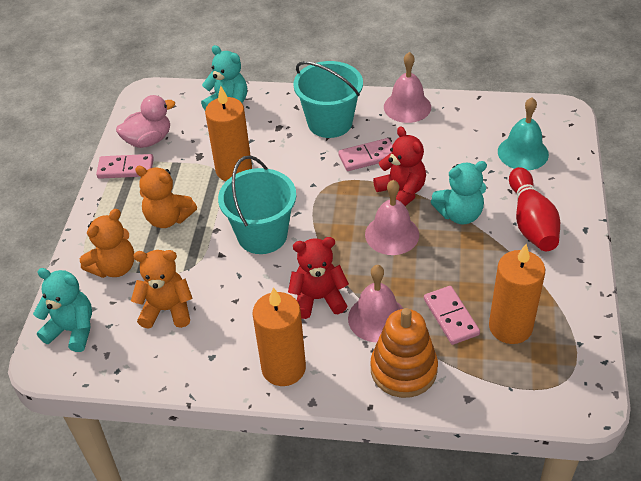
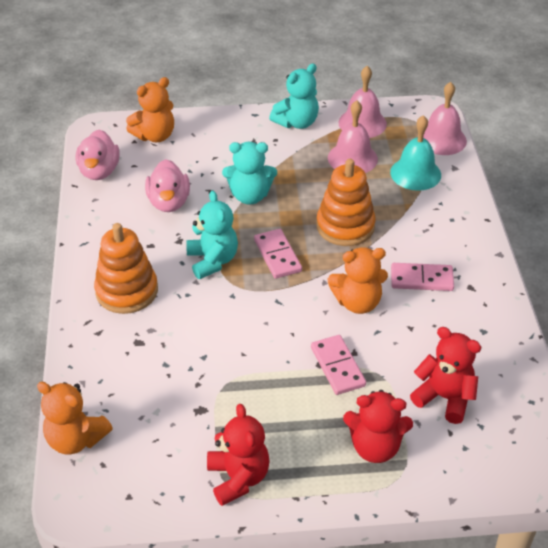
orange candle: [205,86,252,181] [253,287,306,386] [489,244,545,344] = 3 -> none = 0
orange stacking toy: [371,308,438,398] = 1 -> [94,223,158,314] [316,159,376,246] = 2
pink duck: [116,95,175,148] = 1 -> [76,130,120,180] [145,159,190,212] = 2
red bowling pin: [509,167,560,251] = 1 -> none = 0
red teddy bear: [288,237,349,319] [373,126,426,206] = 2 -> [207,404,270,506] [343,390,413,463] [410,327,481,424] = 3
turquoise bucket: [218,155,296,254] [293,61,363,138] = 2 -> none = 0

